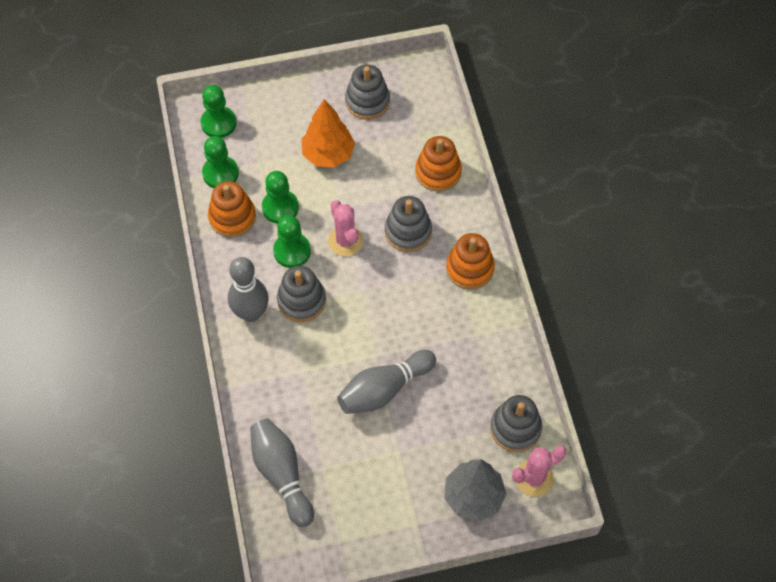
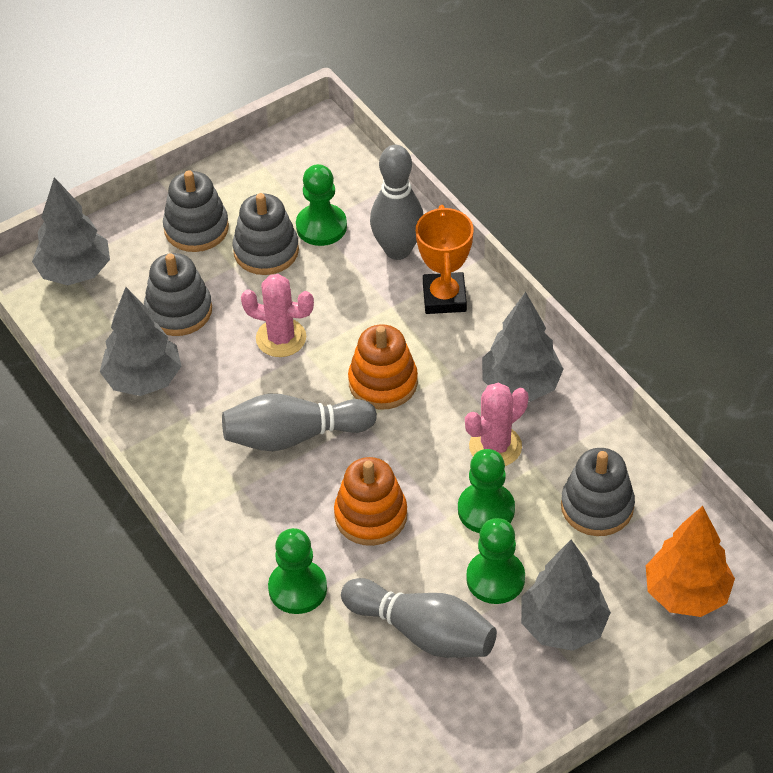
grey tree: [444,459,506,521] = 1 -> [32,177,110,285] [100,287,181,396] [482,292,563,402] [521,540,611,651] = 4
orange stacking toy: [208,181,256,237] [415,136,462,192] [446,233,495,290] = 3 -> [334,457,407,546] [348,324,418,410] = 2
orange trophy: none = 0 -> [416,205,474,314] = 1

